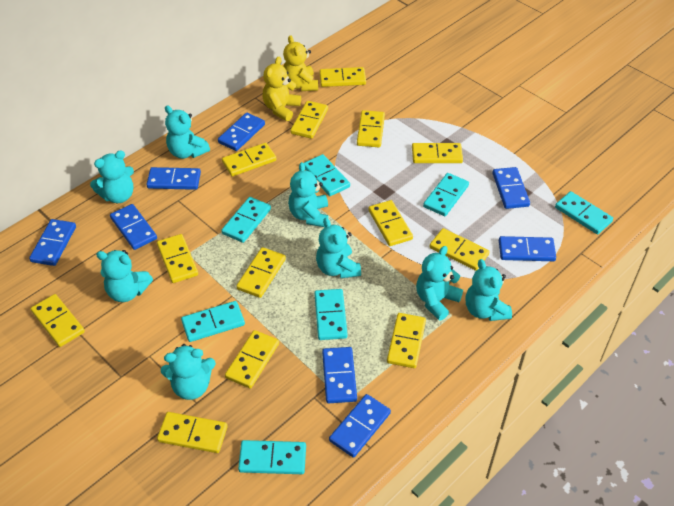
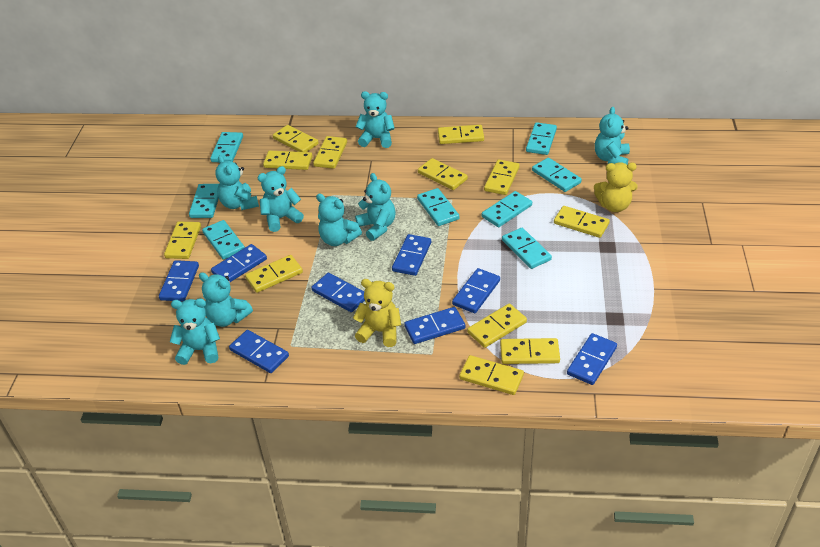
turquoise domino: [181,301,245,342] [221,197,271,243] [238,440,306,474] [304,154,350,196] [314,289,348,340] [423,173,469,216] [555,191,613,234] = 7 -> [189,184,219,218] [202,220,245,260] [210,132,243,162] [417,188,460,226] [482,191,532,227] [502,228,552,269] [526,122,557,155] [532,158,582,192] = 8
yellow domino: [31,294,85,347] [157,234,198,283] [157,412,228,453] [222,143,277,176] [225,330,279,389] [236,247,286,298] [290,101,328,139] [319,67,366,87] [357,110,385,147] [368,200,413,246] [387,313,426,368] [412,143,463,163] [430,228,490,271] = 13 -> [164,221,201,259] [245,255,303,293] [263,151,312,170] [273,125,319,152] [313,136,347,169] [418,158,468,190] [438,125,484,144] [459,355,524,395] [467,304,527,348] [484,160,520,195] [500,338,560,364] [554,206,610,238] = 12

